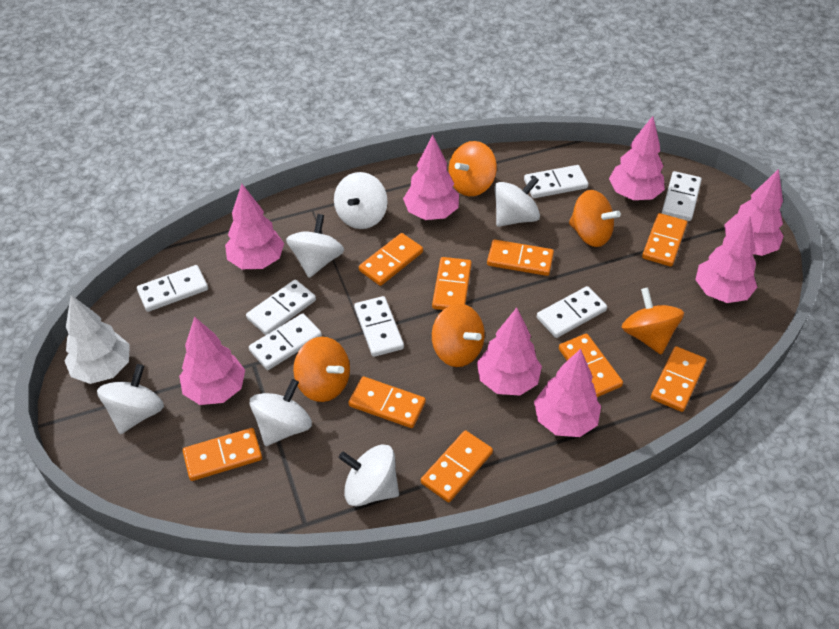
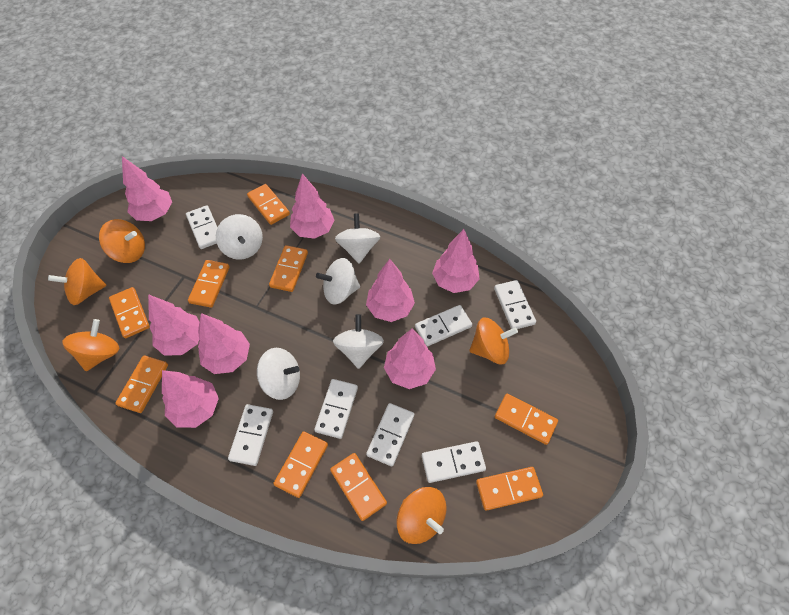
white spinning top: [97,364,164,434] [250,379,312,446] [286,214,344,278] [334,172,388,229] [339,445,399,506] [494,176,540,227] = 6 -> [216,214,263,260] [257,348,300,400] [316,258,360,304] [333,314,384,369] [335,213,381,263] = 5
white tree: [65,295,130,384] = 1 -> none = 0

